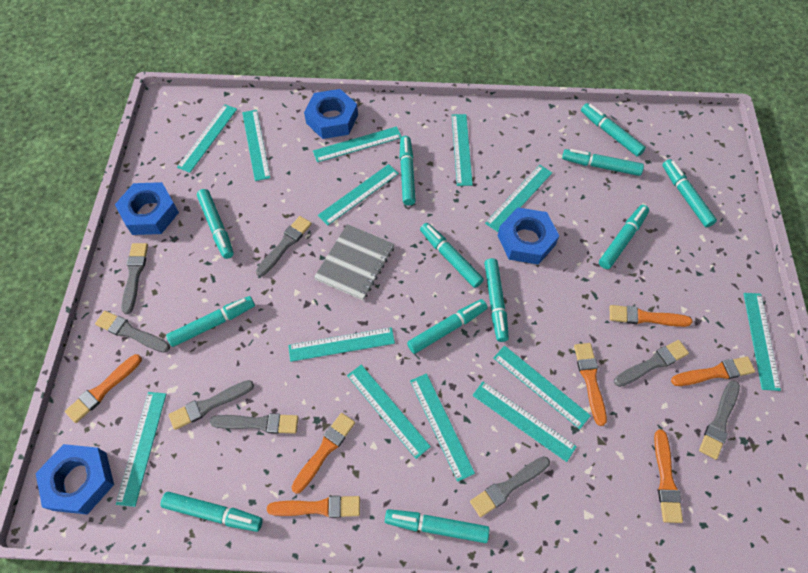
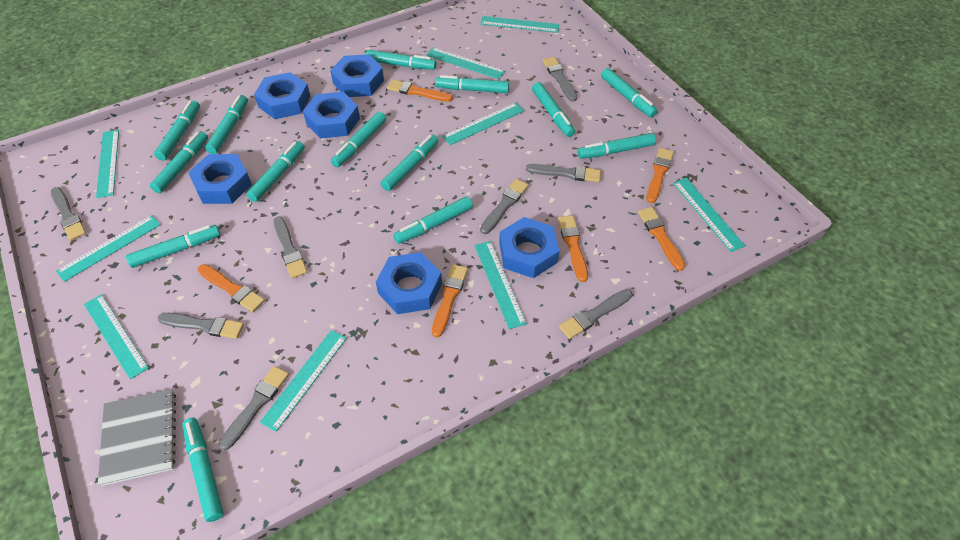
blue nut: [36,444,114,515] [115,182,179,235] [304,89,358,139] [498,207,559,265] = 4 -> [188,154,252,204] [254,72,311,119] [303,92,360,139] [330,54,384,97] [376,252,442,314] [499,217,559,278] = 6
orange brush: [65,354,142,423] [267,496,360,518] [292,413,355,494] [574,343,607,426] [610,305,693,327] [654,430,683,523] [671,356,755,386] = 7 -> [198,264,265,312] [387,79,453,102] [432,264,468,338] [558,215,588,282] [638,207,685,271] [647,148,674,203] = 6
turquoise marker: [161,492,263,532] [166,296,255,347] [197,189,234,259] [385,509,489,543] [400,136,416,205] [407,299,488,354] [420,223,484,288] [484,258,509,342] [562,149,644,176] [581,103,646,157] [599,205,649,269] [662,159,717,227] = 12 -> [126,225,220,268] [150,131,208,193] [154,100,200,161] [182,418,224,522] [205,95,248,154] [247,141,305,202] [331,112,386,167] [366,50,436,70] [381,134,438,191] [394,196,473,244] [435,75,509,93] [532,82,575,137] [578,133,656,159] [601,68,657,117] = 14
turquoise ruler: [116,392,166,507] [177,104,237,173] [242,110,270,181] [288,327,395,362] [313,126,402,162] [318,164,399,225] [347,365,431,459] [410,374,475,482] [452,114,473,186] [472,382,577,462] [485,165,552,232] [493,346,591,429] [743,293,781,391] = 13 -> [56,215,160,282] [84,294,149,379] [96,130,119,198] [260,330,347,432] [426,47,505,79] [442,102,524,145] [474,241,527,329] [480,16,559,33] [673,178,745,252] = 9

